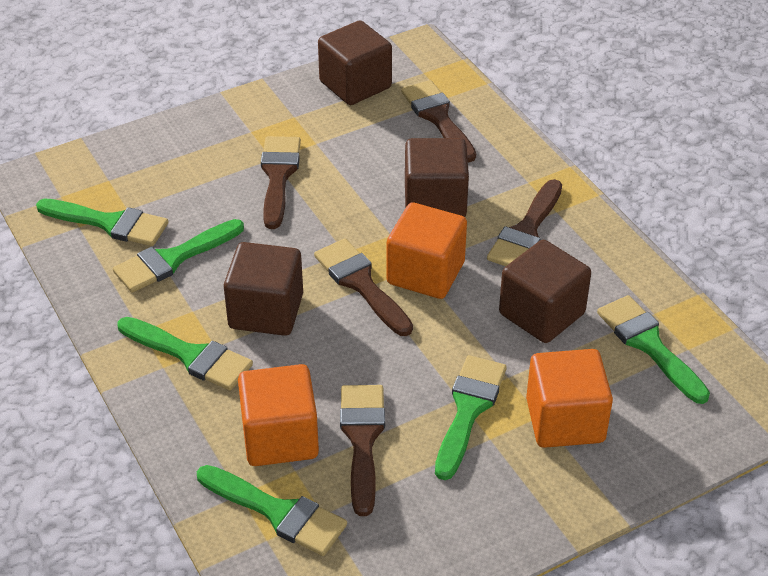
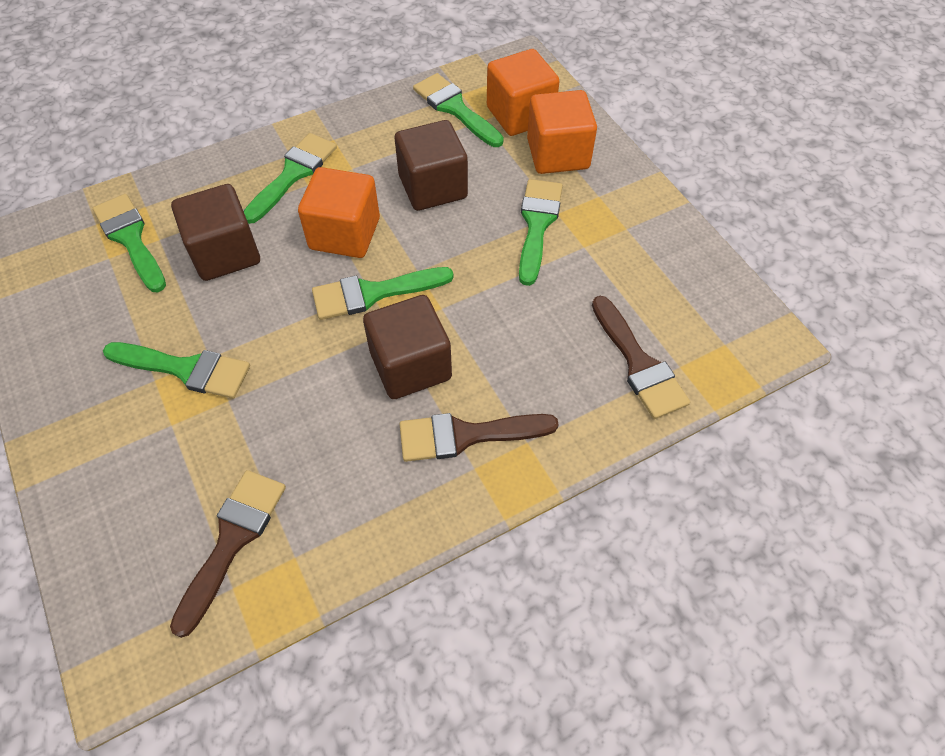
brown brush: [261,136,301,229] [314,238,413,336] [340,385,385,516] [401,80,476,162] [487,179,562,266] = 5 -> [170,470,286,638] [400,413,559,462] [592,296,690,419] = 3
brown cube: [224,242,303,336] [318,20,392,105] [405,138,469,217] [499,240,591,343] = 4 -> [171,184,260,281] [363,295,452,399] [395,120,468,211] = 3

